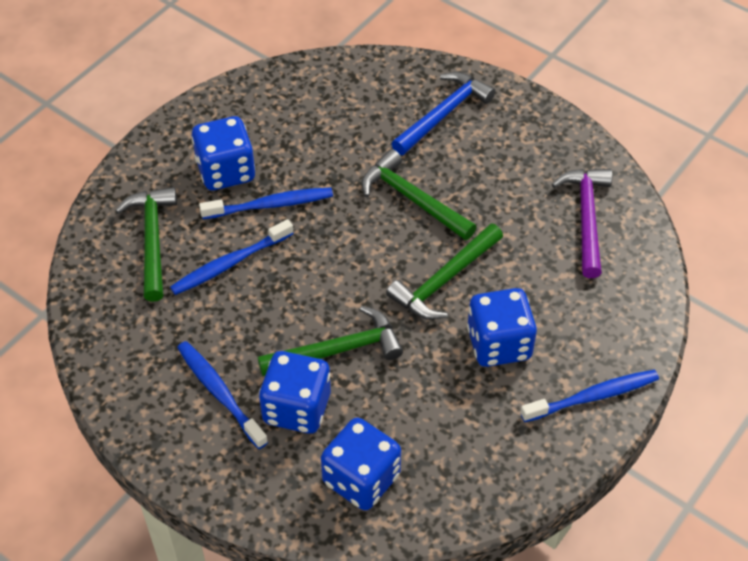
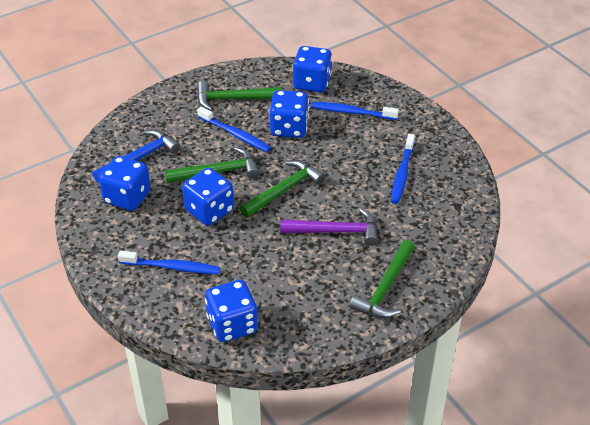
blue dice: [191,116,256,190] [259,351,331,434] [321,418,401,511] [467,288,537,367] = 4 -> [99,156,151,211] [182,168,234,225] [205,280,258,342] [270,90,309,138] [293,46,332,92] = 5

